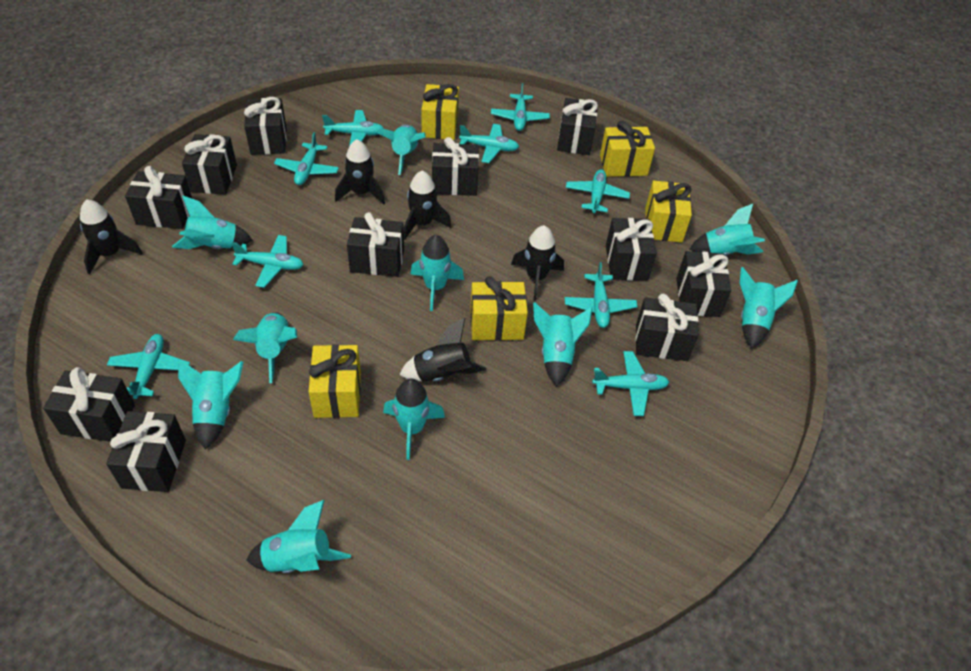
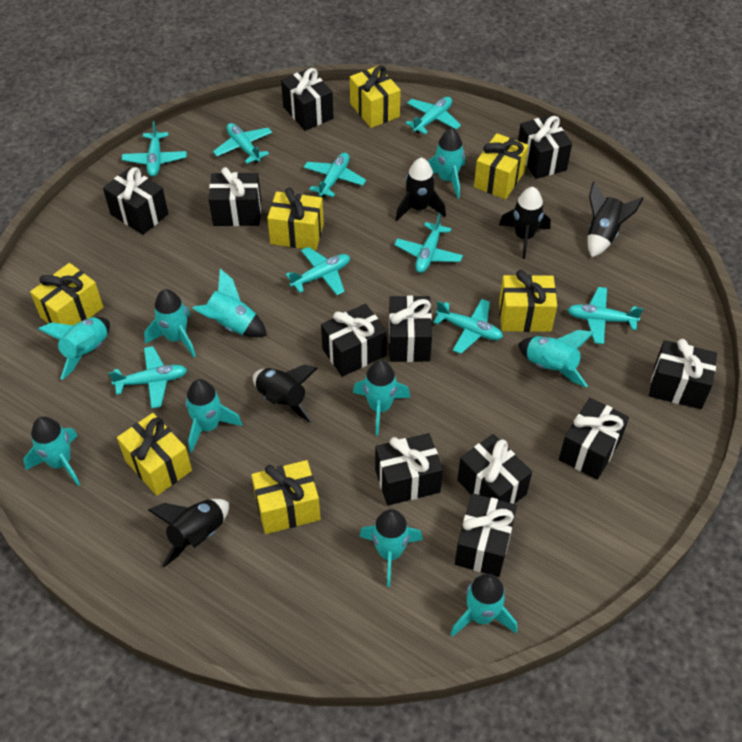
yellow gift: [308,344,361,418] [421,84,459,140] [470,276,528,341] [600,121,655,177] [645,181,692,243] = 5 -> [30,263,103,325] [117,413,192,496] [251,460,320,534] [267,187,324,250] [350,65,401,128] [474,133,529,199] [499,270,557,332] = 7

